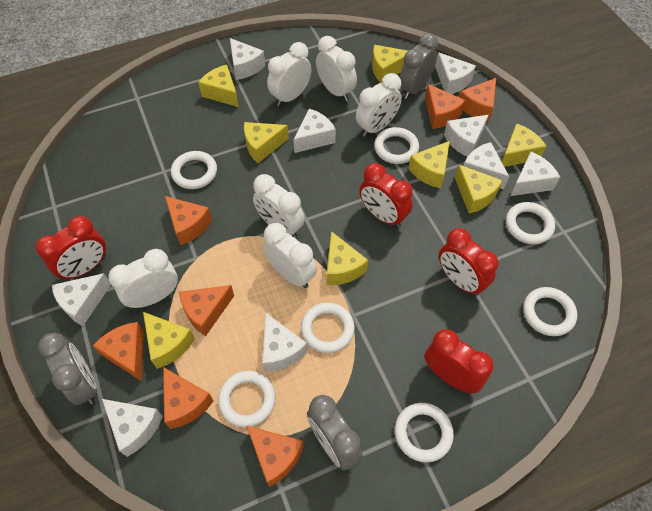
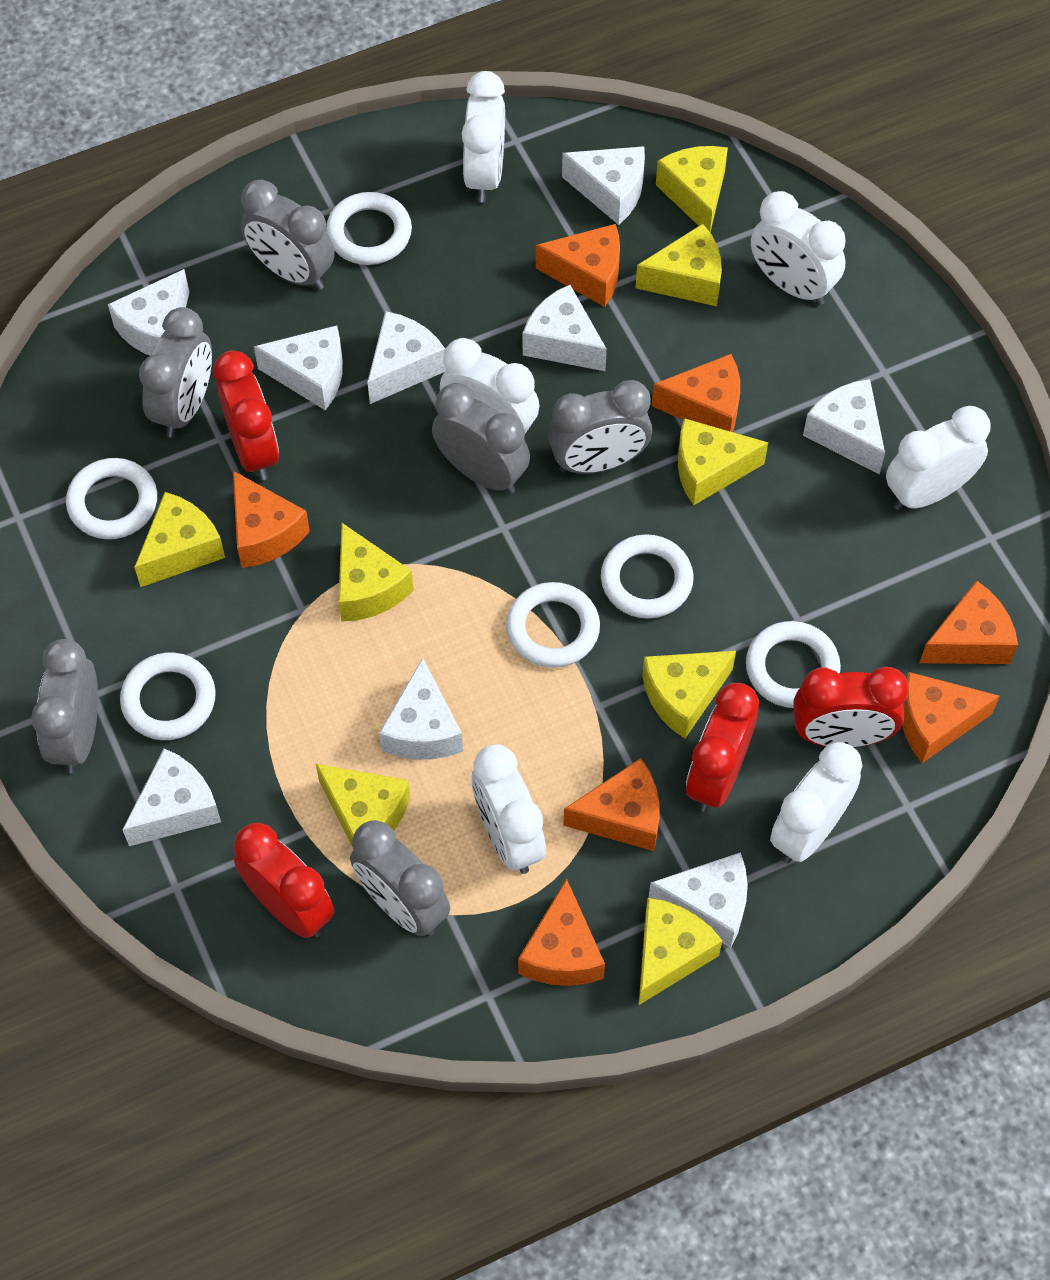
grey clock: [38,333,97,405] [307,395,362,470] [400,33,438,99] = 3 -> [31,639,98,773] [139,307,212,437] [241,180,335,290] [350,820,450,936] [432,383,530,494] [548,380,652,474] = 6
white ring: [171,151,217,189] [218,371,276,427] [301,302,355,353] [374,127,419,164] [395,403,454,463] [506,202,555,244] [523,287,577,336] = 7 -> [66,458,157,539] [120,652,216,740] [326,192,412,265] [506,582,600,668] [601,534,694,619] [746,621,841,708] = 6

